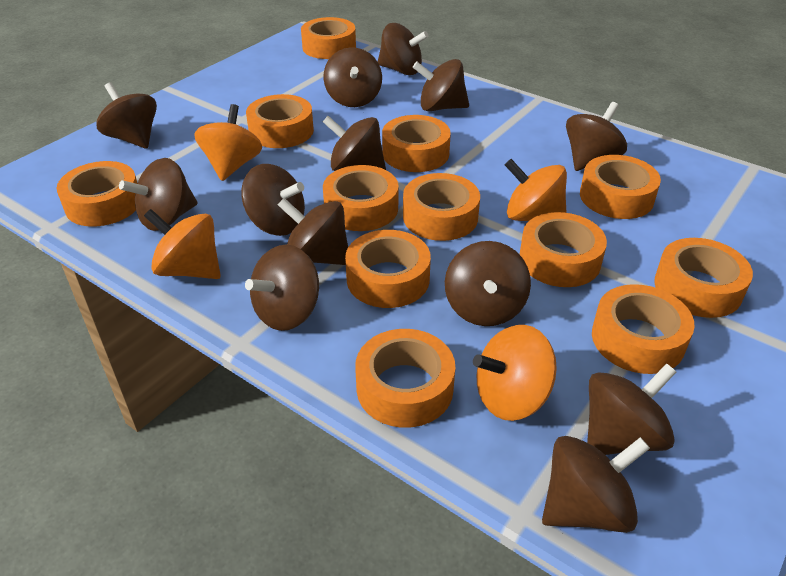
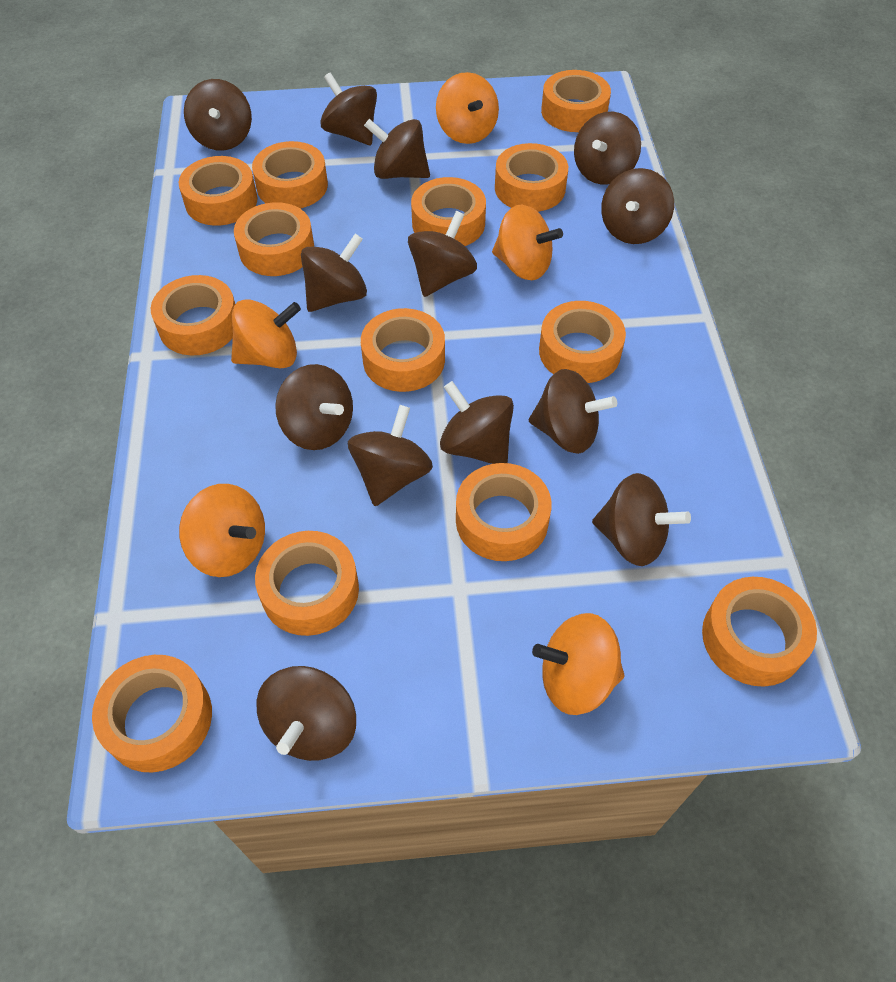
orange spinning top: [144,209,221,279] [194,104,262,181] [473,325,557,421] [505,159,567,221] = 4 -> [179,484,265,577] [231,299,301,368] [436,72,499,144] [492,205,563,280] [532,613,625,715] = 5
orange tape: [57,161,138,227] [246,94,314,148] [301,17,356,59] [323,165,398,231] [345,230,431,308] [355,329,455,428] [382,115,451,172] [403,173,480,241] [520,212,607,287] [580,155,661,219] [592,284,695,374] [654,238,753,318] = 12 -> [92,655,212,772] [151,275,235,355] [179,156,258,226] [234,202,314,276] [252,141,328,208] [255,531,359,636] [361,308,445,392] [411,177,486,246] [456,463,552,561] [495,143,568,212] [539,301,626,383] [541,70,611,132] [702,577,817,687] = 13

